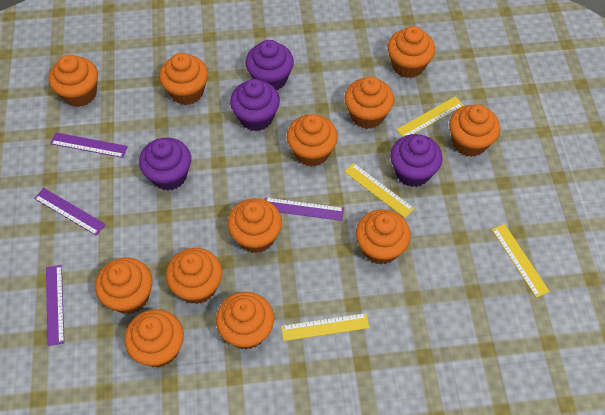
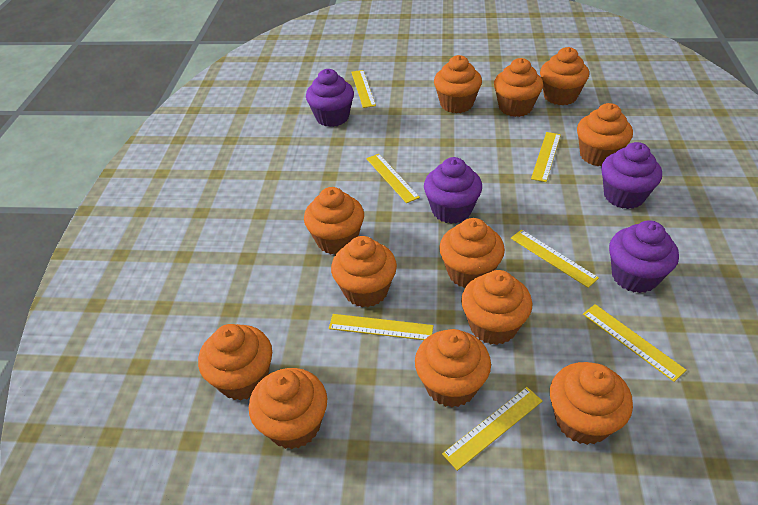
purple ruler: [34,188,106,236] [46,265,64,346] [50,132,128,158] [265,197,344,221] = 4 -> none = 0
yellow ruler: [281,313,370,341] [344,163,414,218] [396,96,464,137] [492,224,550,298] = 4 -> [329,314,434,340] [351,70,376,108] [366,154,420,203] [442,387,542,471] [511,230,599,288] [531,132,561,182] [583,304,686,382] = 7

